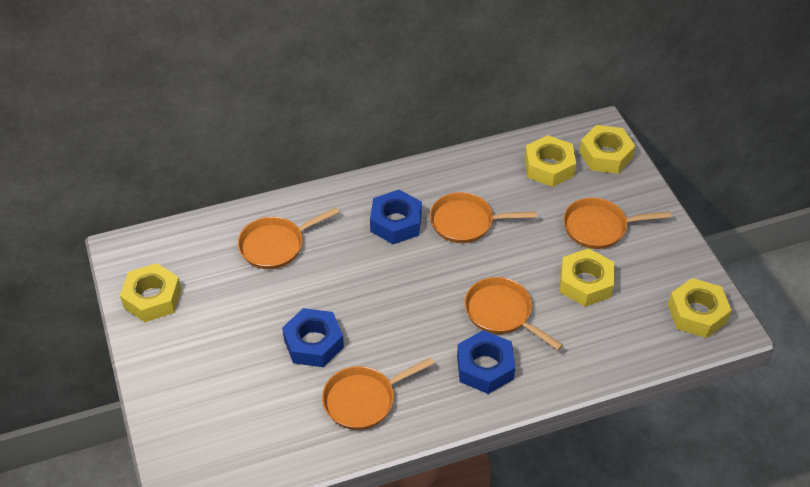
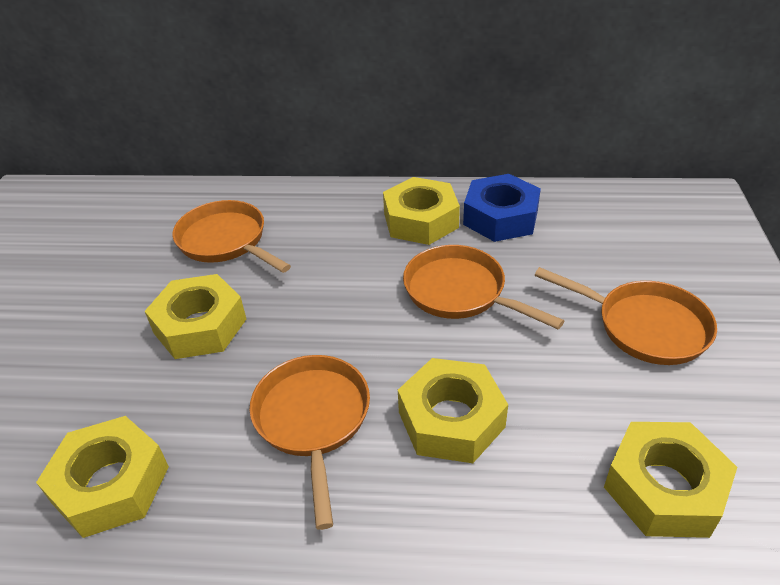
blue nut: [282,308,344,367] [370,190,422,244] [457,330,515,394] = 3 -> [463,174,541,242] = 1
orange pan: [238,207,339,269] [322,357,435,430] [430,192,537,243] [464,277,563,350] [563,198,671,249] = 5 -> [172,200,291,273] [249,355,370,530] [403,245,564,329] [535,267,717,365] = 4

